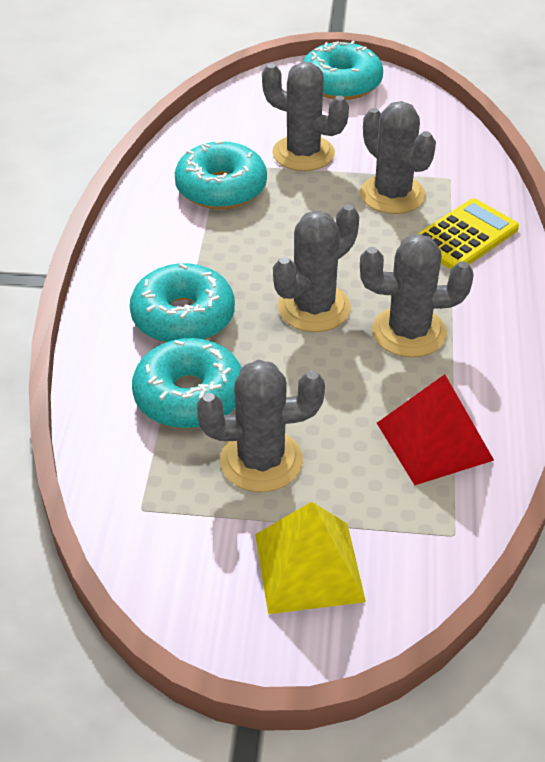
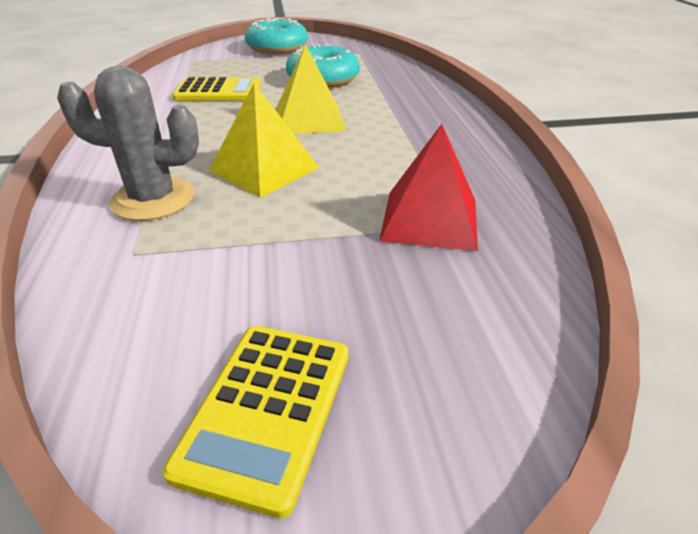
grey cactus: [197,360,325,492] [262,62,349,171] [273,204,359,332] [360,101,436,214] [360,234,474,357] = 5 -> [57,66,199,221] = 1
turquoise donut: [130,263,235,343] [132,338,242,429] [175,141,267,209] [303,41,383,100] = 4 -> [245,18,308,54] [286,44,360,88] = 2
yellow calculator: [417,198,519,269] = 1 -> [163,326,348,518] [172,77,261,101] = 2
yellow pyramid: [255,502,366,614] = 1 -> [209,83,320,198] [276,44,346,134] = 2

